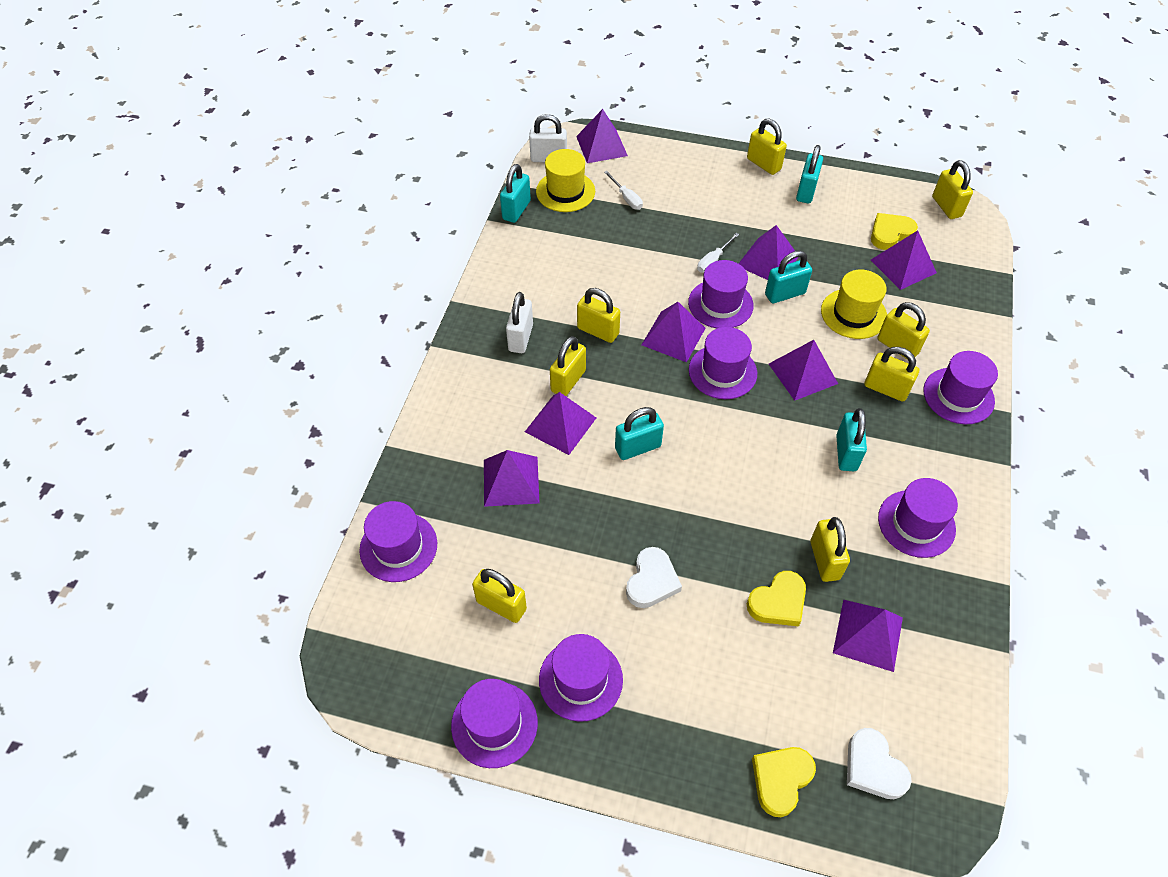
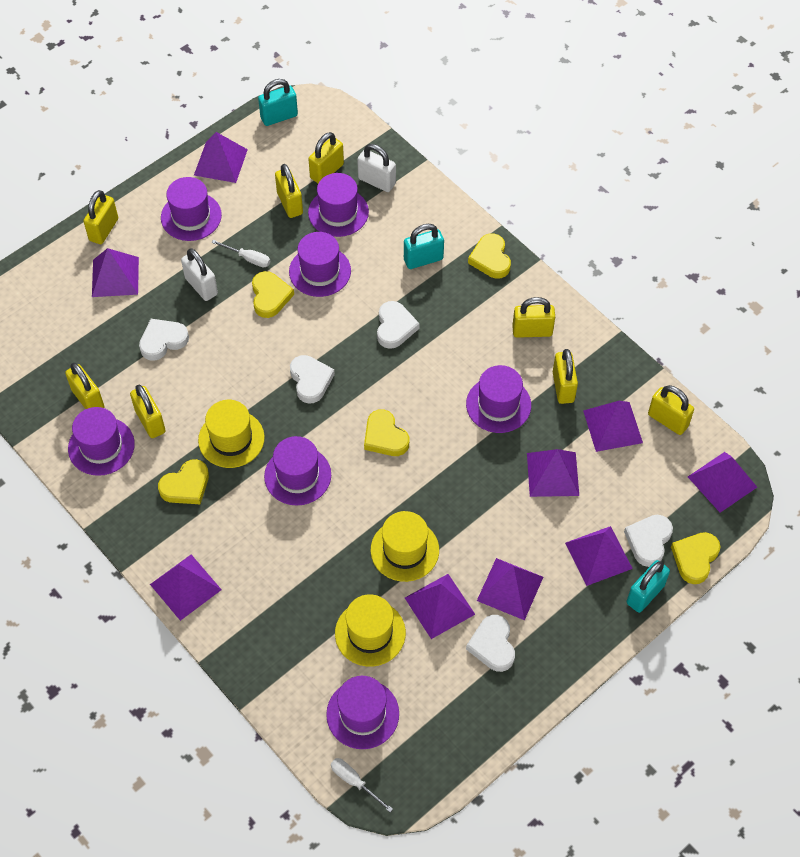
purple pyramid: [484,450,540,507] [525,392,596,455] [576,109,628,163] [641,302,706,362] [738,225,798,280] [769,340,838,401] [833,600,903,672] [871,231,937,290] = 8 -> [92,248,139,297] [150,554,222,621] [194,132,248,183] [405,574,475,639] [477,558,543,620] [527,449,579,497] [565,526,633,586] [583,401,643,452] [688,452,757,513] = 9
turquoise padlock: [500,164,531,223] [615,407,664,460] [765,251,812,303] [796,145,823,204] [836,408,867,471] = 5 -> [258,79,298,126] [404,224,444,269] [627,560,670,613] = 3
white heart: [626,547,682,608] [847,728,912,799] = 2 -> [139,319,189,361] [290,355,335,404] [377,301,420,349] [466,615,515,672] [624,515,673,567] = 5
yellow hat: [536,149,595,212] [821,270,887,339] = 2 -> [198,400,265,468] [335,594,406,667] [371,511,439,582] = 3
yellow heart: [747,571,806,626] [752,747,816,817] [871,213,918,250] = 3 -> [158,459,209,504] [252,271,294,318] [364,409,409,456] [468,233,511,279] [671,532,721,584] = 5

